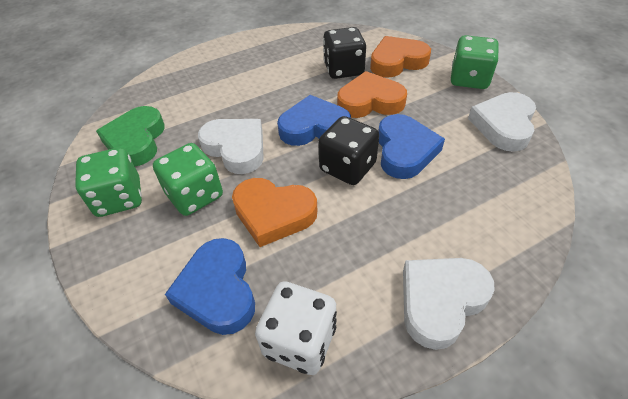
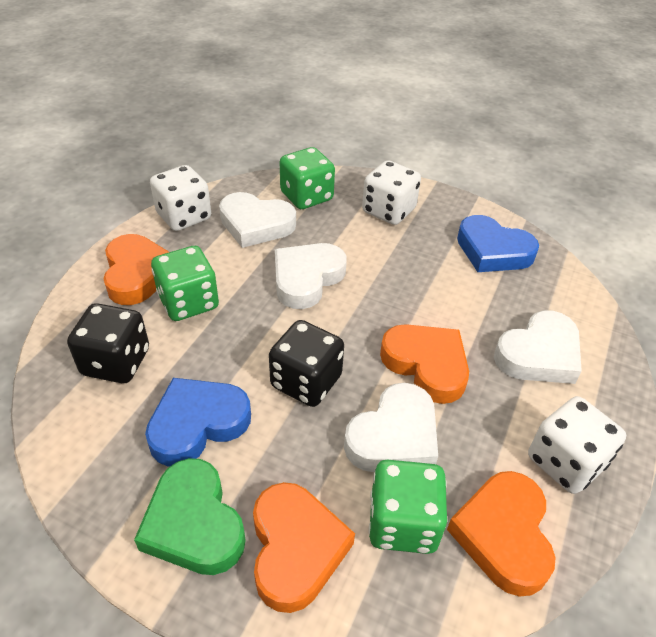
blue heart: [165,238,255,335] [277,95,351,146] [379,114,445,179] = 3 -> [145,378,251,466] [457,215,539,272] = 2
orange heart: [232,178,317,247] [337,71,407,118] [370,36,431,78] = 3 -> [103,234,169,305] [253,482,355,613] [380,324,469,404] [447,471,556,597] = 4
white dice: [255,281,337,375] = 1 -> [150,165,211,231] [362,160,421,225] [528,396,626,494] = 3
white heart: [198,119,264,174] [403,258,495,350] [468,92,536,152] = 3 -> [219,192,296,248] [275,243,347,309] [344,383,438,472] [494,311,582,384] = 4

